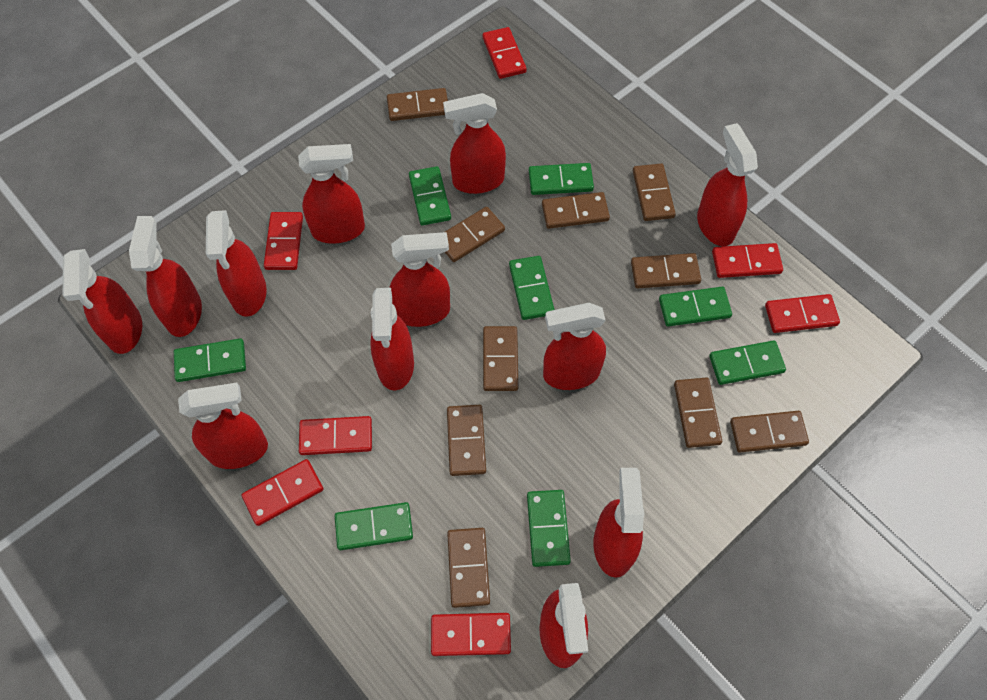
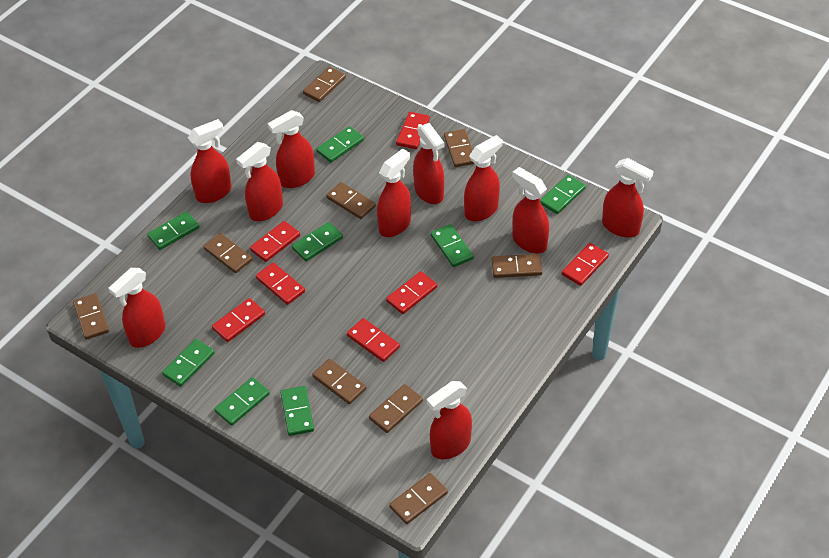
brown domino: [387,88,448,121] [445,207,505,262] [447,405,486,476] [447,528,490,608] [483,326,518,391] [542,192,610,229] [631,253,701,288] [633,164,676,221] [674,378,722,448] [730,411,809,452] = 10 -> [73,293,109,340] [203,233,253,273] [303,67,346,102] [312,359,366,404] [326,182,376,219] [369,384,423,433] [389,473,448,524] [444,129,475,167] [491,254,542,278] = 9
red spray bottle: [63,249,142,354] [129,216,202,337] [178,383,268,469] [206,210,267,317] [298,144,365,244] [370,288,414,390] [389,232,450,327] [443,93,506,194] [539,583,588,668] [543,303,606,390] [593,468,644,577] [697,123,758,246] = 12 -> [108,268,165,348] [188,119,232,203] [236,142,283,221] [268,110,315,188] [377,148,411,237] [413,123,444,204] [427,381,472,459] [464,135,503,221] [512,167,549,253] [602,158,654,237] = 10

